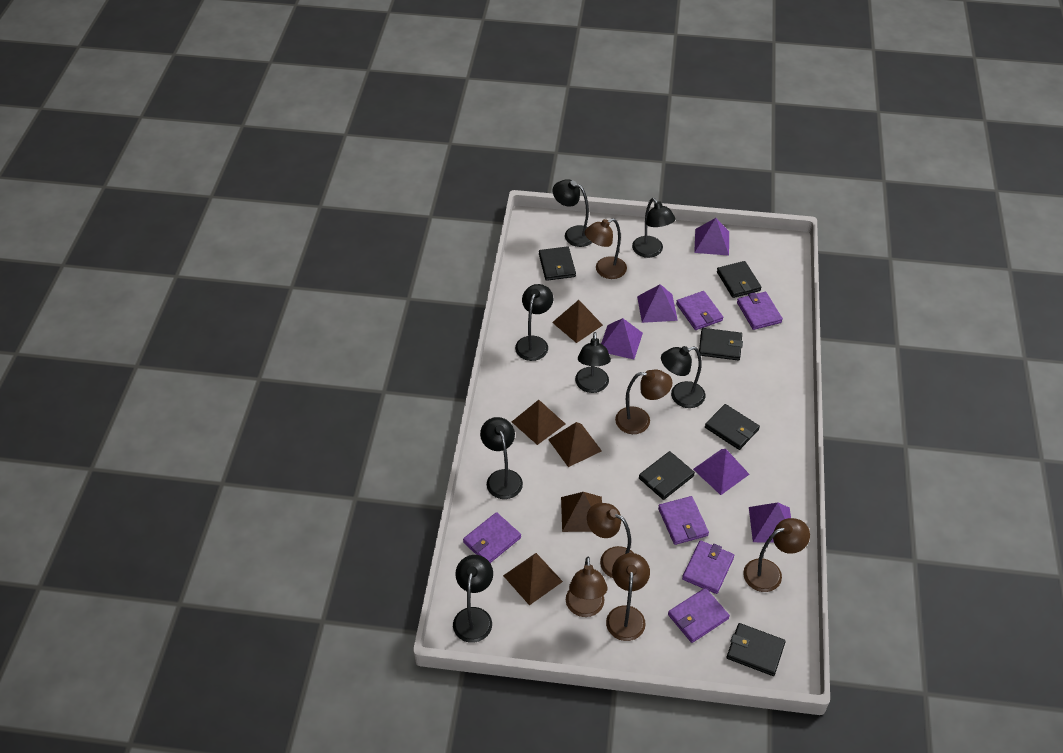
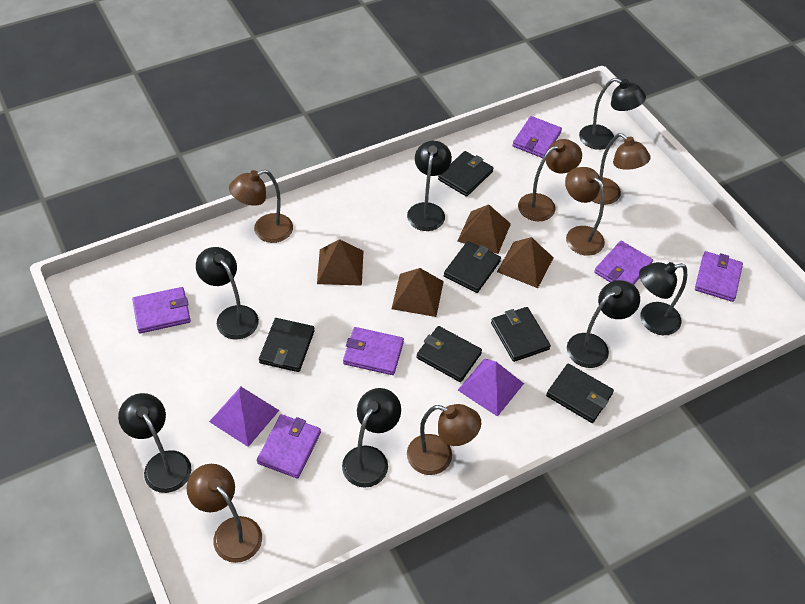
brown pyramid: [503,553,563,605] [512,400,565,445] [548,422,602,467] [552,300,603,343] [561,492,602,532] = 5 -> [317,239,363,286] [392,268,444,317] [457,204,511,254] [497,237,554,288] = 4
purple pyramid: [601,318,643,359] [637,284,678,323] [693,449,750,495] [694,218,729,256] [749,502,791,543] = 5 -> [209,387,279,447] [458,358,524,417] = 2

